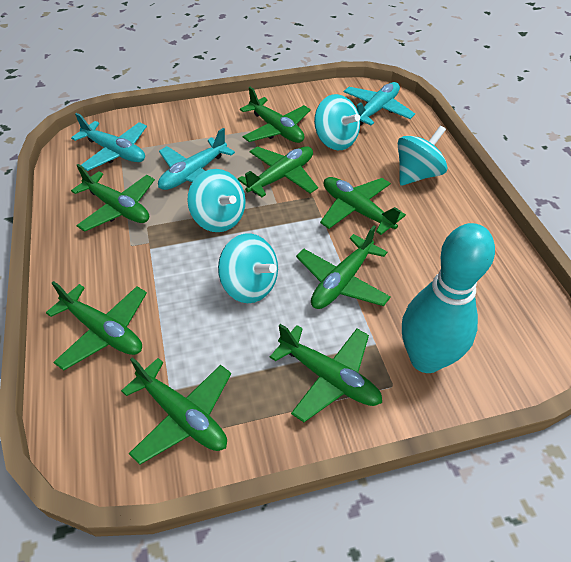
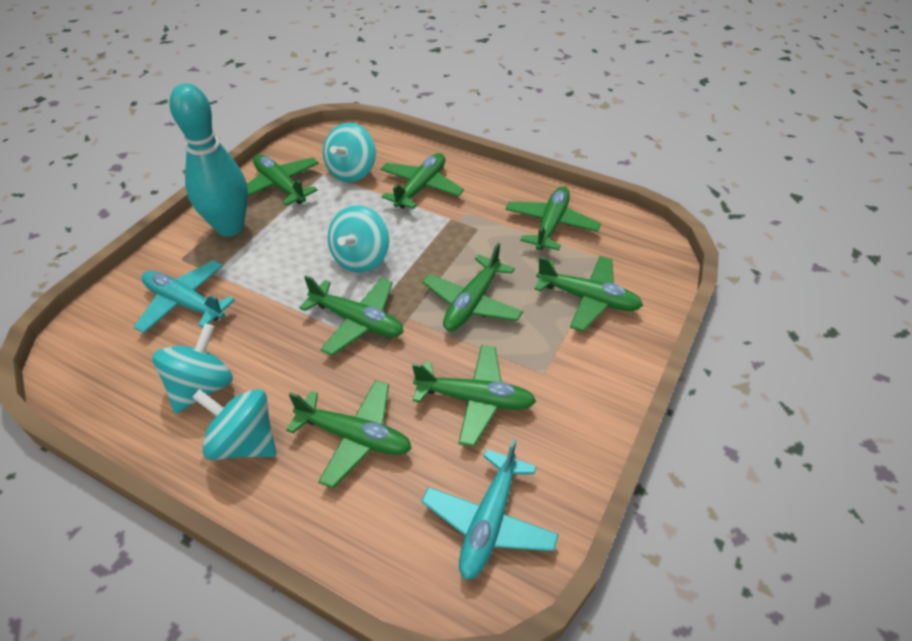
turquoise plane: [71,113,147,171] [158,128,235,190] [344,82,415,126] = 3 -> [134,260,235,333] [421,438,559,580] = 2

